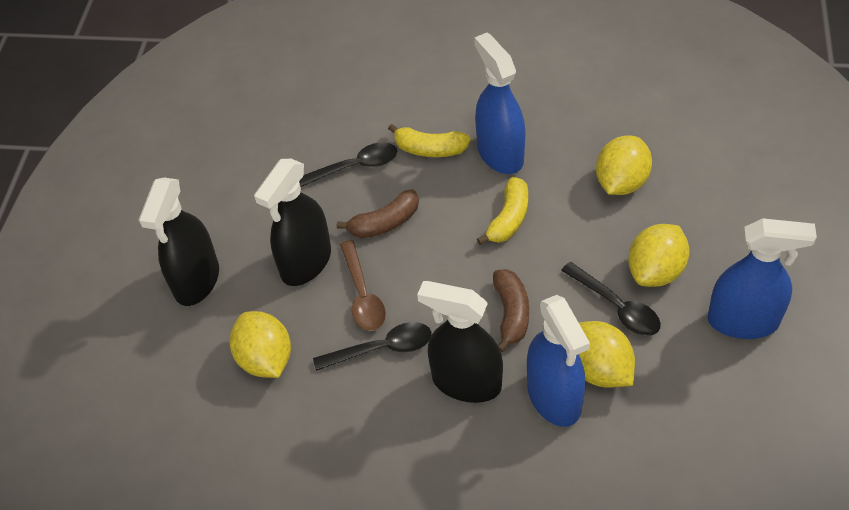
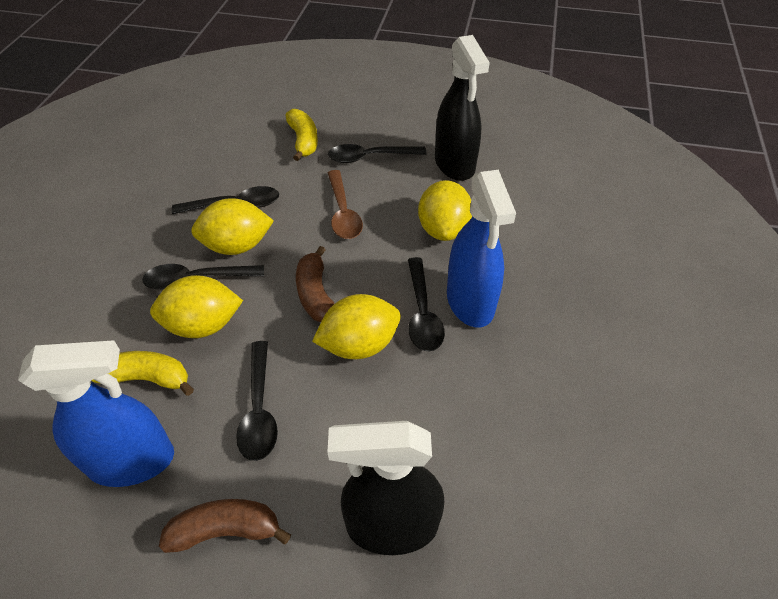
black spoon: [299,142,397,187] [313,322,432,371] [561,262,661,336] = 3 -> [142,264,264,290] [172,186,279,214] [236,341,278,461] [328,144,427,163] [408,257,445,352] = 5
black spray bottle: [139,177,219,306] [254,159,331,286] [417,281,503,403] = 3 -> [328,421,444,555] [435,35,490,181] = 2
blue spray bottle: [474,33,525,174] [527,295,590,427] [707,218,817,339] = 3 -> [18,340,174,487] [447,170,516,327] = 2

